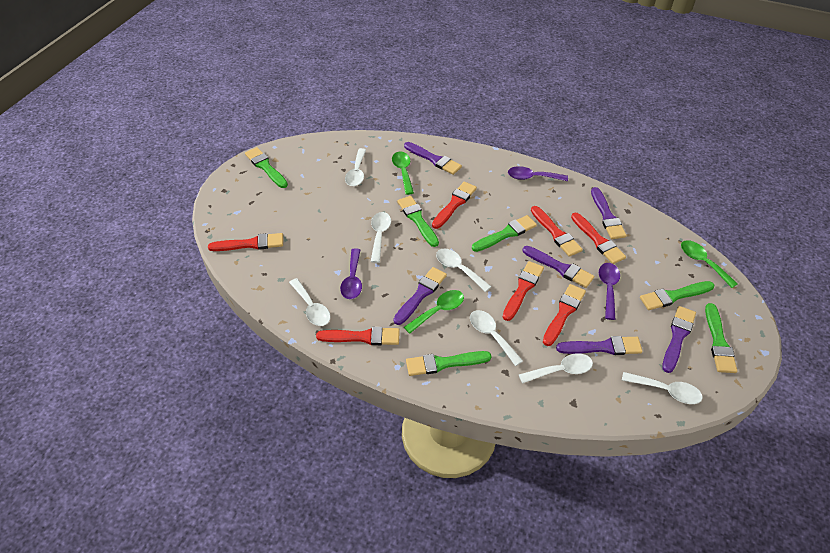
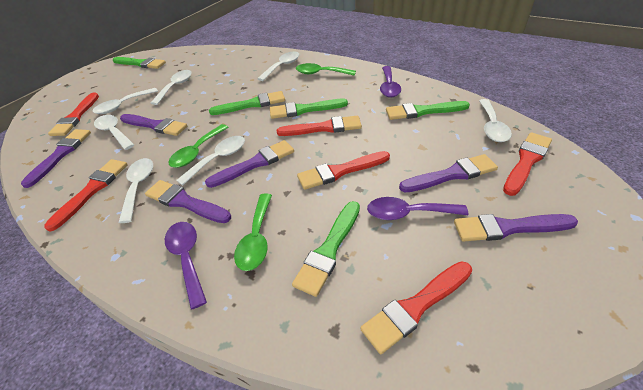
green brush: [245,147,288,188] [397,196,439,247] [406,351,492,376] [472,215,537,252] [640,281,714,310] [705,303,737,373] = 6 -> [113,57,166,69] [209,91,285,115] [270,99,348,119] [292,201,360,297] [386,101,470,120] = 5
red brush: [208,233,283,251] [316,327,400,345] [432,182,477,229] [503,261,544,321] [531,206,583,257] [543,284,586,346] [571,213,626,264] = 7 -> [44,159,128,232] [48,93,99,136] [277,116,362,136] [297,151,390,190] [360,261,472,354] [503,132,552,196] = 6

